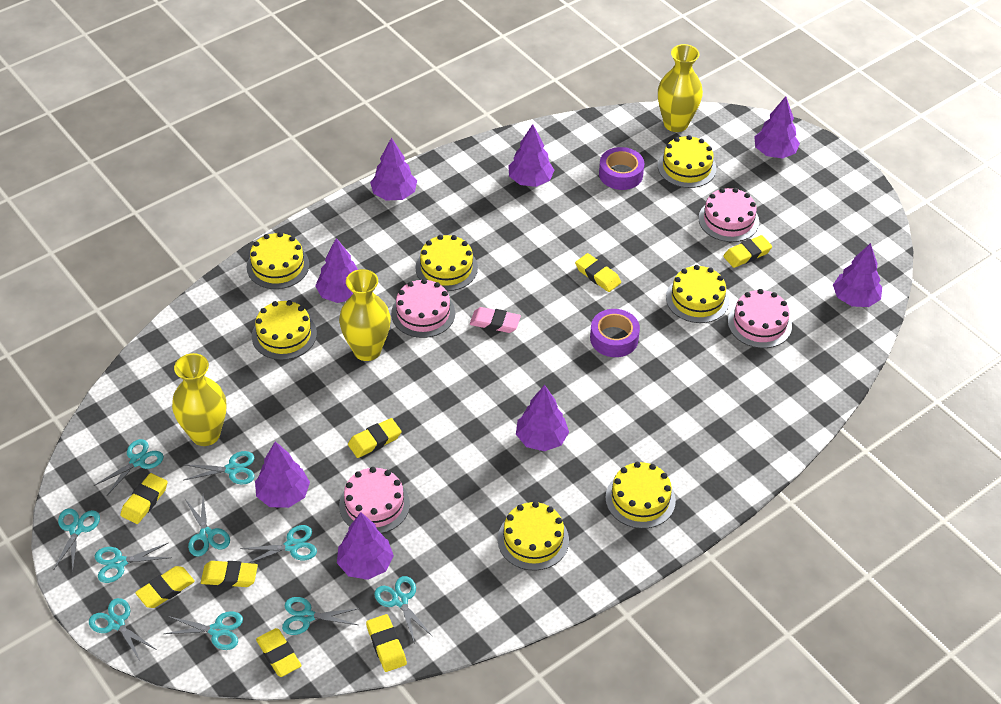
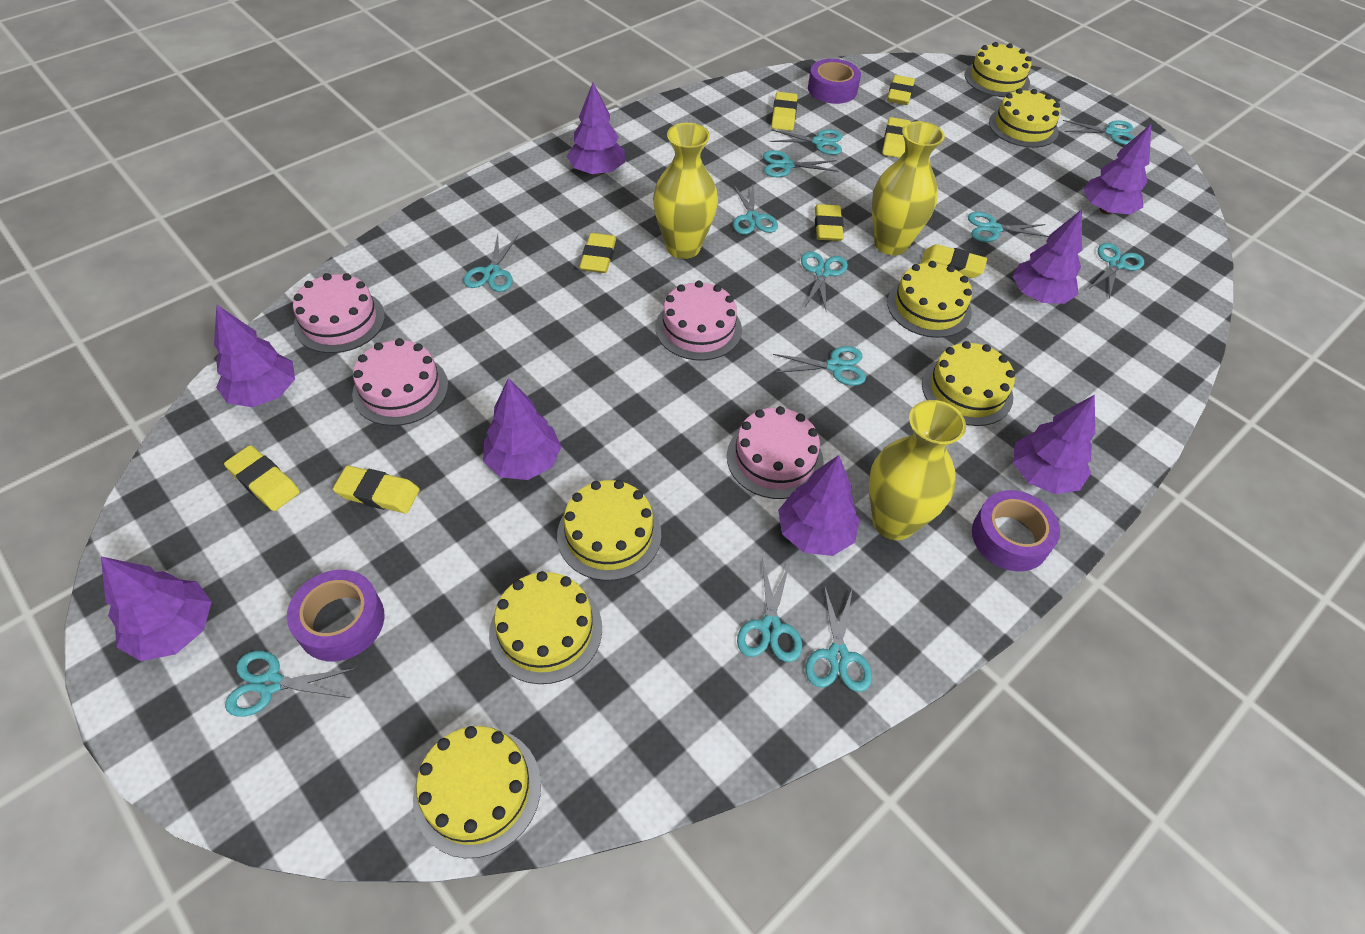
pink eraser: [470,307,521,333] = 1 -> none = 0
purple tape: [590,309,640,357] [599,147,644,190] = 2 -> [287,570,384,661] [808,59,861,104] [972,490,1060,571] = 3
turquoise scissors: [54,509,100,571] [89,598,157,660] [94,439,164,495] [95,543,172,583] [164,611,243,650] [183,451,255,485] [185,496,230,557] [240,525,317,563] [282,597,360,635] [374,576,433,644] = 10 -> [225,651,357,717] [464,234,518,292] [733,185,778,234] [737,558,802,662] [763,150,838,177] [770,129,843,155] [773,346,866,386] [801,251,848,310] [806,585,872,692] [968,212,1049,242] [1063,120,1135,145] [1089,243,1144,299] = 12

